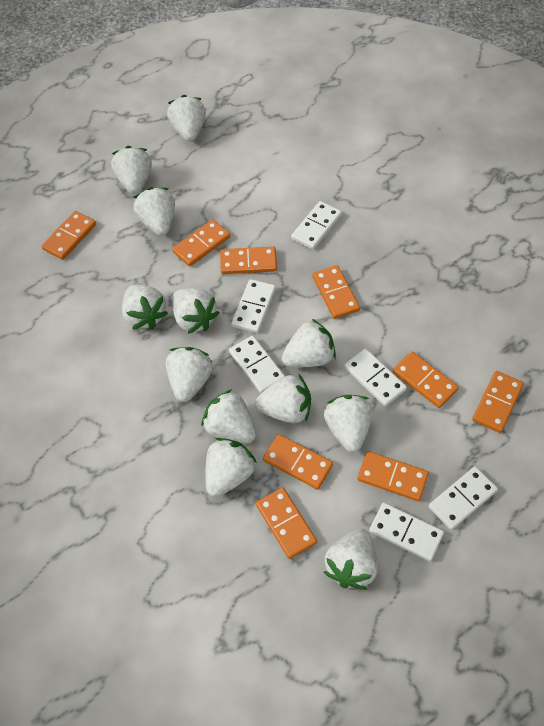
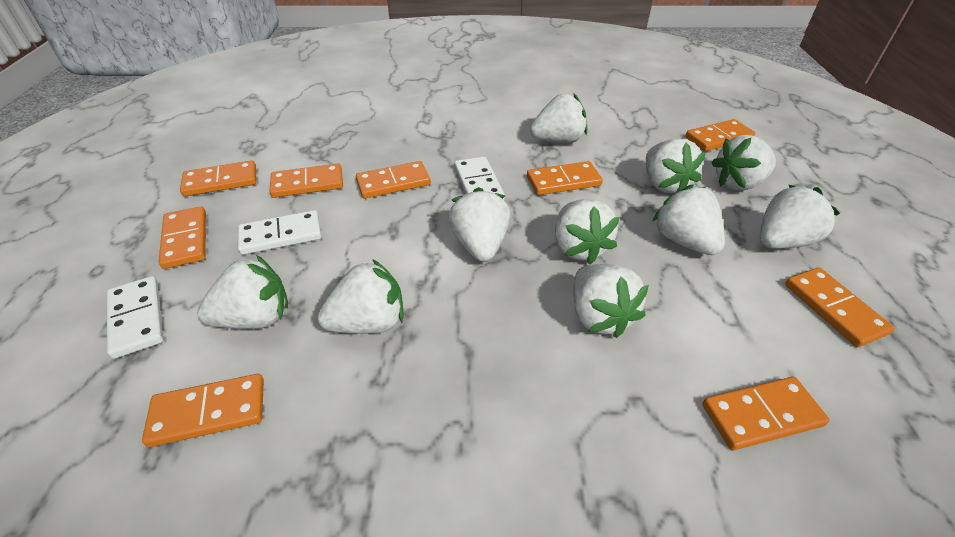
white domino: [229,336,285,393] [231,279,276,333] [291,201,342,250] [344,348,407,407] [369,503,444,561] [429,466,498,530] = 6 -> [107,276,164,359] [238,210,321,255] [454,156,505,200] = 3
white strawberry: [111,146,152,194] [122,284,168,329] [133,187,175,236] [166,347,212,402] [167,95,206,142] [172,288,219,334] [201,389,256,443] [205,438,257,497] [255,375,311,423] [282,319,336,367] [324,395,373,452] [324,529,377,590] = 12 -> [197,255,288,329] [318,259,404,334] [448,187,510,262] [530,94,587,143] [555,199,620,264] [573,264,649,338] [646,139,706,193] [652,184,725,255] [711,135,776,191] [760,185,840,249] = 10

